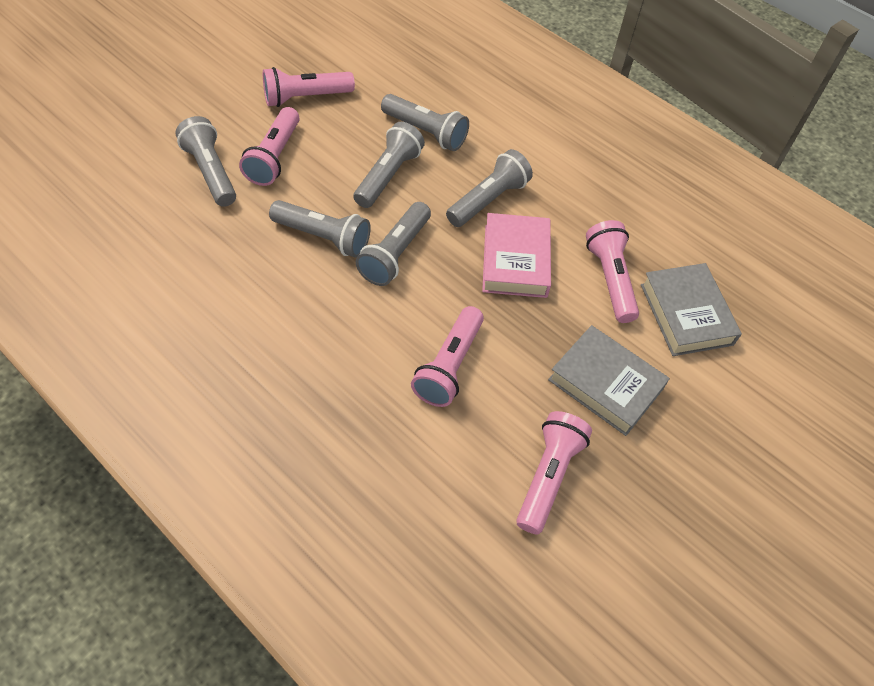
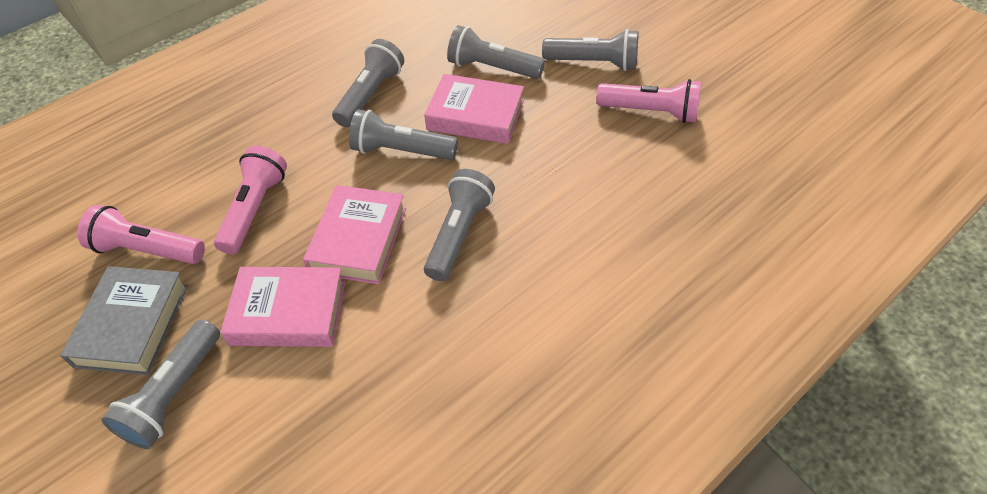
grey book: [548,325,670,436] [641,263,742,356] = 2 -> [60,266,188,375] = 1
pink book: [482,213,551,298] = 1 -> [220,267,345,347] [303,185,406,284] [424,74,524,144] = 3
pink flashlight: [239,107,300,186] [263,67,355,107] [411,306,484,407] [516,411,592,534] [586,220,639,323] = 5 -> [78,205,205,264] [214,146,287,254] [596,79,701,123] = 3

